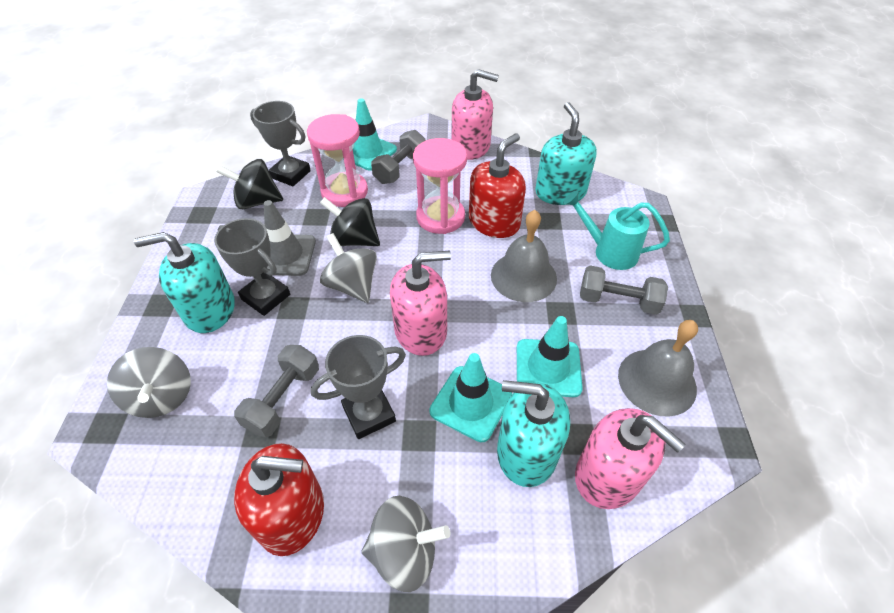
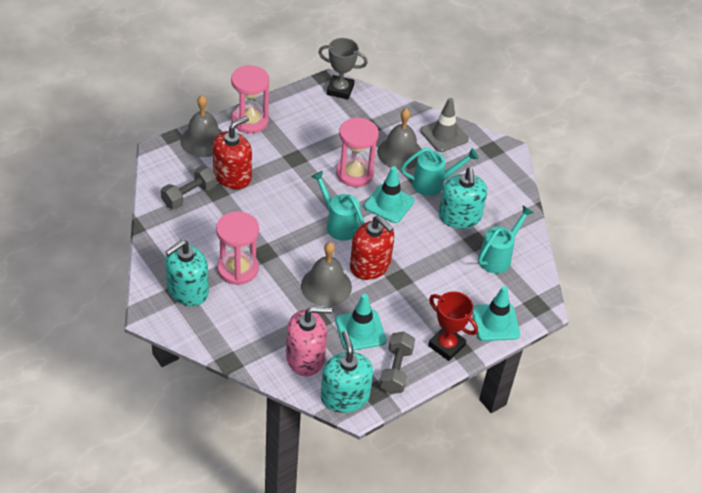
black spinning top: [216,159,283,209] [320,197,380,246] = 2 -> none = 0
grey bell: [491,210,557,302] [618,320,698,417] = 2 -> [180,95,223,157] [301,242,352,307] [377,108,421,170] = 3
grey dumbbell: [234,345,319,437] [371,130,426,184] [580,266,668,315] = 3 -> [161,166,216,209] [379,332,415,394] = 2
grey spinning top: [107,347,191,418] [320,233,377,303] [361,496,450,592] = 3 -> none = 0
grey trophy: [214,218,290,316] [250,101,311,186] [311,335,406,439] = 3 -> [318,38,368,99] = 1
pink hourglass: [307,114,368,207] [413,138,467,234] = 2 -> [216,211,259,285] [231,65,269,133] [336,117,379,187] = 3
pink soap dispenser: [390,251,451,356] [452,69,499,160] [575,408,686,509] = 3 -> [286,306,332,376] = 1
red trophy: none = 0 -> [428,291,478,361] = 1
turquoise watering can: [563,190,670,270] = 1 -> [311,171,365,241] [401,148,479,196] [478,206,534,273] = 3

